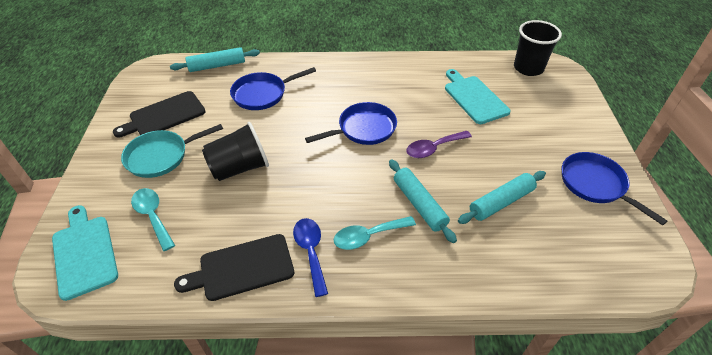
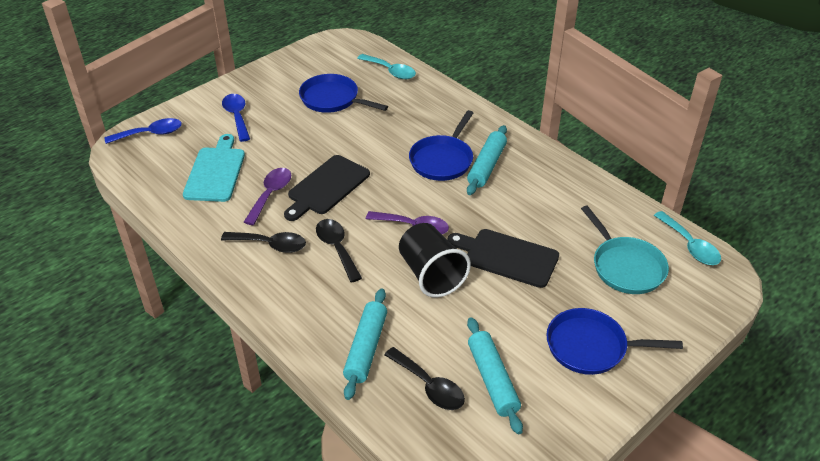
black cup: [202,122,269,181] [514,20,562,76] = 2 -> [399,223,471,298] = 1
black spoon: none = 0 -> [221,232,306,253] [316,219,362,283] [384,347,465,410] = 3
blue spoon: [293,218,328,297] = 1 -> [105,118,182,144] [222,94,250,142] = 2
purple spoon: [406,131,472,158] = 1 -> [244,168,291,225] [366,211,449,234] = 2
turquoise cutting board: [52,205,118,301] [445,69,511,124] = 2 -> [183,134,245,202] = 1

